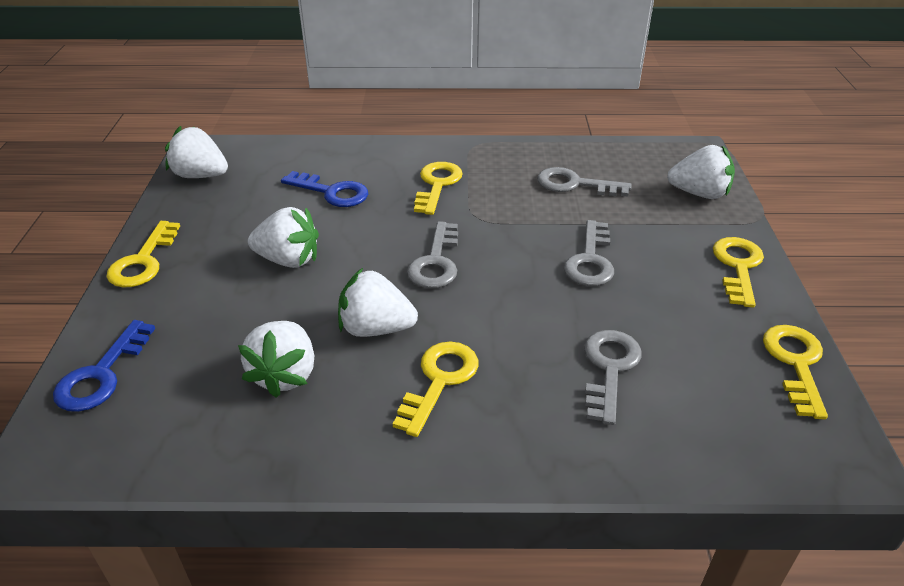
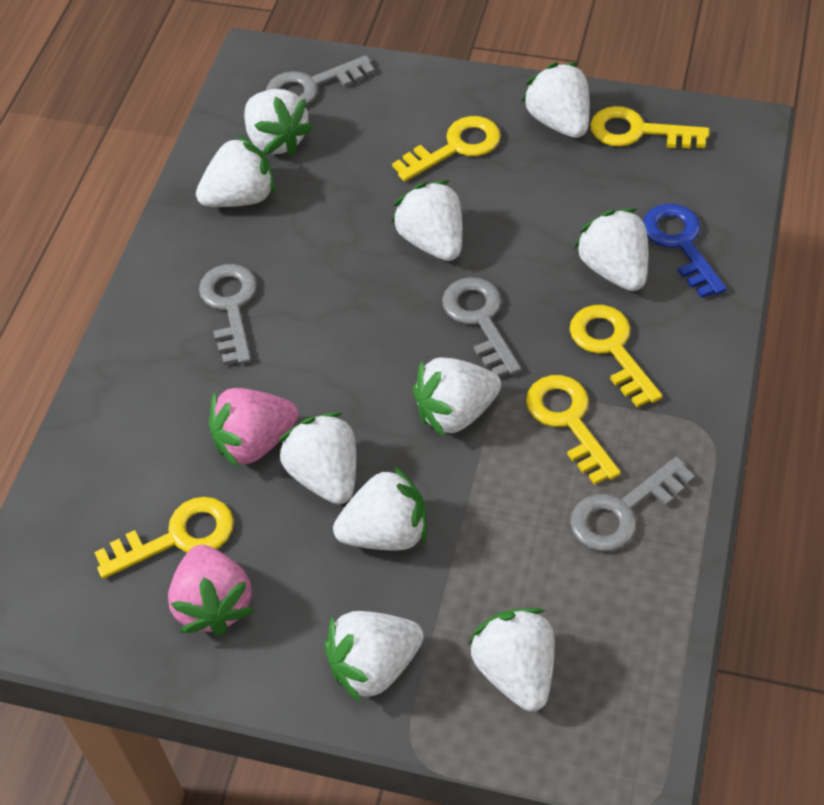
blue key: [53,320,155,412] [281,171,368,207] = 2 -> [643,203,727,298] = 1
pink strawberry: none = 0 -> [168,545,254,636] [209,388,298,468] = 2
white strawberry: [165,126,228,178] [238,321,314,398] [248,207,319,268] [338,268,418,337] [667,145,735,199] = 5 -> [196,135,275,207] [244,89,313,156] [278,412,356,504] [324,611,424,703] [333,466,427,550] [392,180,462,261] [412,358,501,438] [468,608,555,712] [522,63,590,138] [574,208,648,291] = 10

